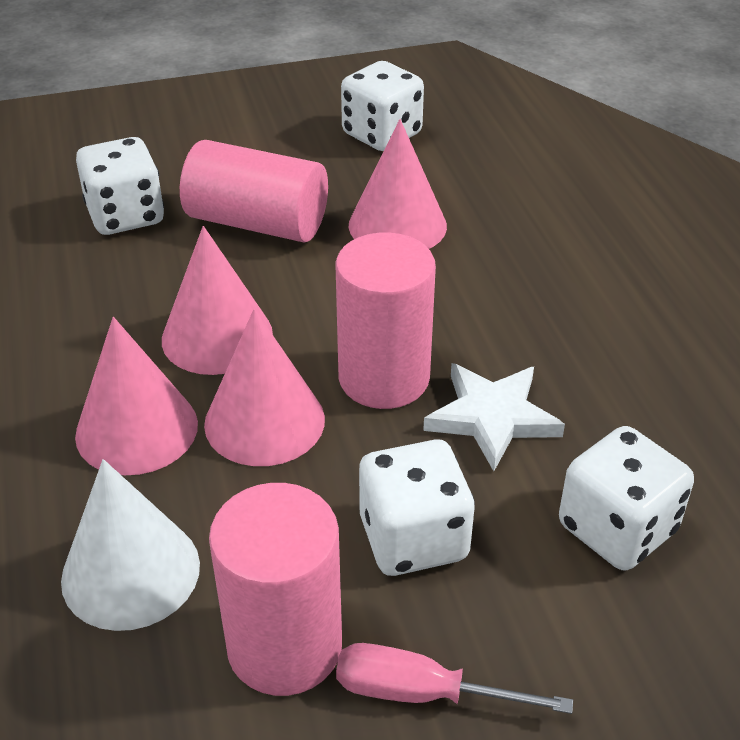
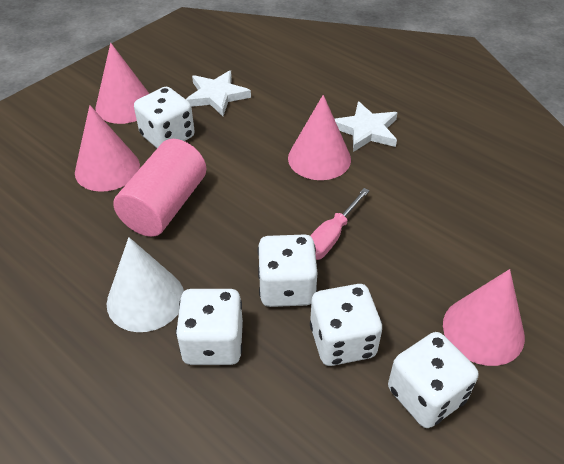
pink cylinder: [180,140,328,242] [209,483,342,696] [336,232,436,409] = 3 -> [113,139,206,237] = 1
white dice: [76,137,164,235] [341,61,424,151] [359,440,475,576] [559,426,694,570] = 4 -> [134,87,195,148] [176,289,243,365] [257,234,317,307] [310,284,382,366] [388,332,478,428] = 5
white star: [423,363,565,471] = 1 -> [186,70,251,116] [335,101,398,152] = 2

